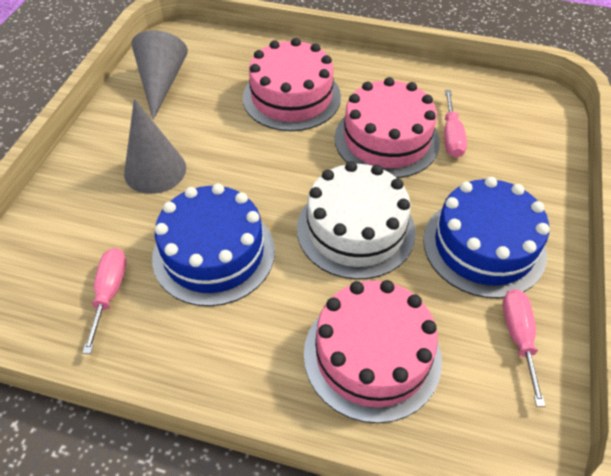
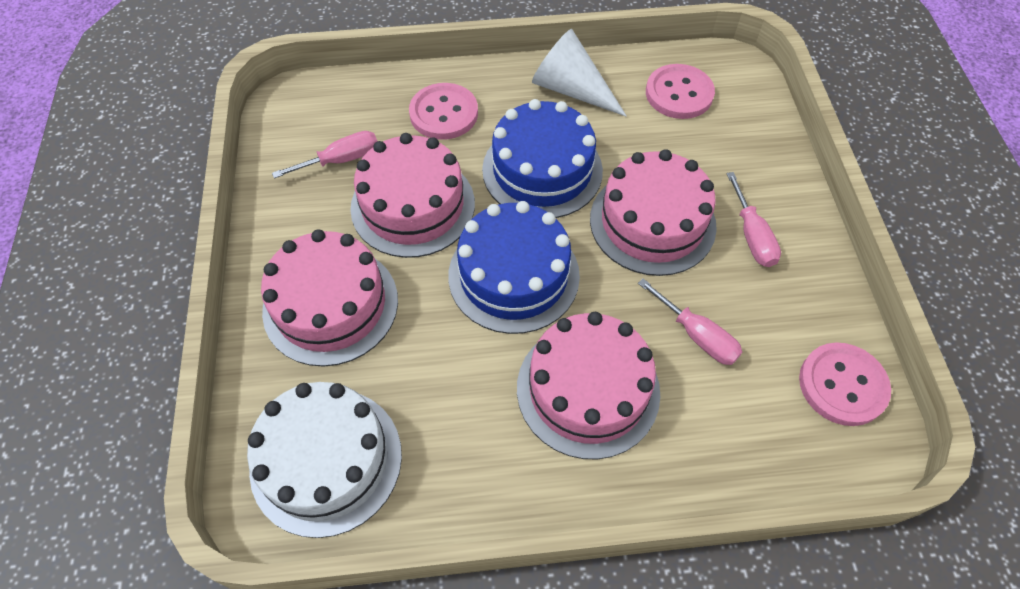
grey cone: [124,99,186,194] [131,30,188,120] = 2 -> none = 0
pink button: none = 0 -> [409,83,478,140] [646,64,715,119] [799,342,891,426] = 3
pink cake: [243,38,341,131] [304,280,442,423] [335,77,440,178] = 3 -> [261,229,398,366] [350,133,475,258] [517,312,660,459] [590,149,717,276] = 4
white cone: none = 0 -> [532,29,627,117] = 1

